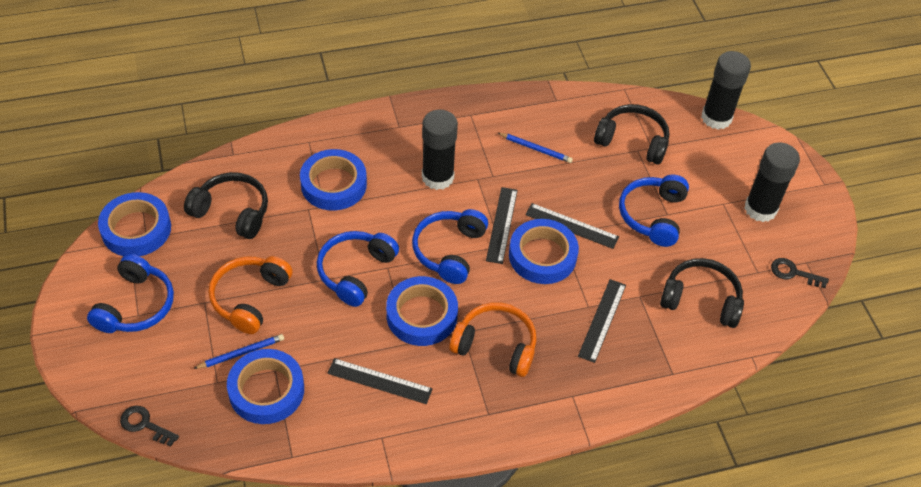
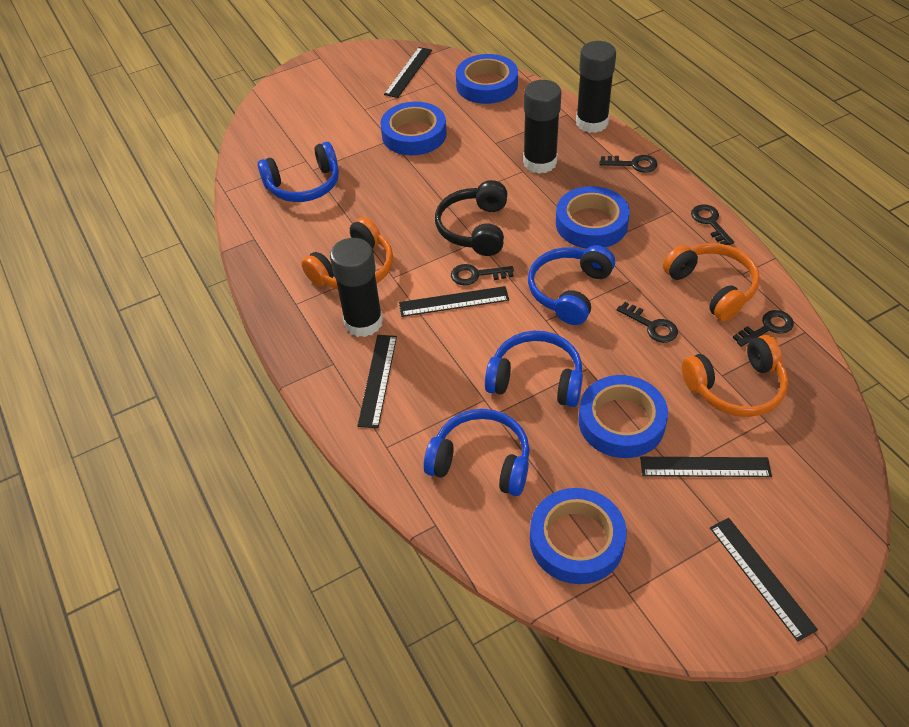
black headphones: [184,172,268,239] [594,104,669,165] [660,258,744,328] = 3 -> [435,180,507,256] = 1
black key: [120,406,179,447] [771,258,829,288] = 2 -> [451,264,514,285] [599,155,657,173] [617,302,678,343] [691,204,734,245] [733,310,794,347] = 5
black ruler: [327,358,433,404] [486,187,518,264] [525,203,619,249] [578,279,626,363] = 4 -> [357,335,397,428] [384,47,432,98] [399,286,509,317] [640,457,772,477] [710,518,818,641] = 5
blue pencil: [193,334,284,369] [498,133,573,163] = 2 -> none = 0
orange headphones: [209,256,293,334] [449,302,536,377] = 2 -> [301,217,393,289] [663,243,760,321] [682,335,788,417] = 3

